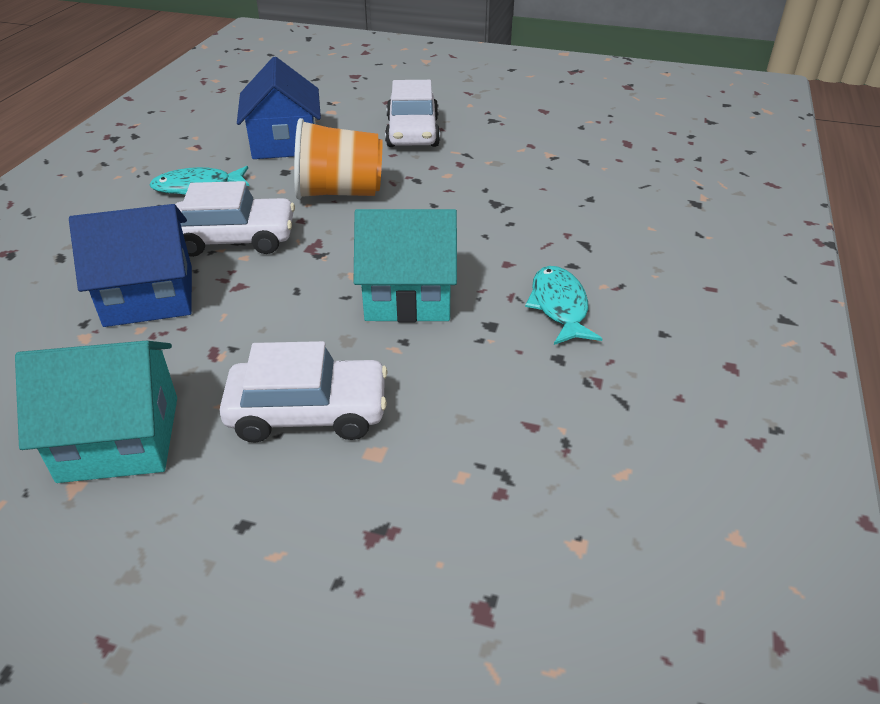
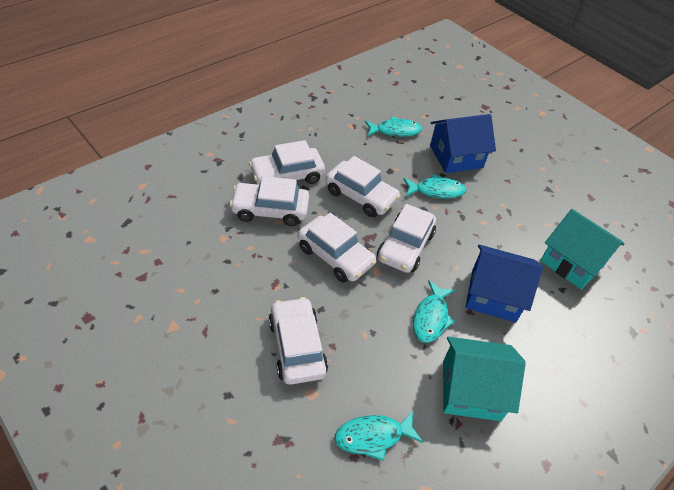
orange cup: [294,118,382,200] = 1 -> none = 0
turquoise fish: [149,166,249,195] [525,266,602,345] = 2 -> [334,410,423,461] [365,117,422,137] [403,174,466,198] [413,280,455,343] = 4
white car: [175,181,295,257] [219,341,388,443] [385,80,440,147] = 3 -> [230,176,309,226] [249,140,325,185] [268,297,328,385] [298,213,377,283] [325,156,400,217] [377,204,436,273] = 6

